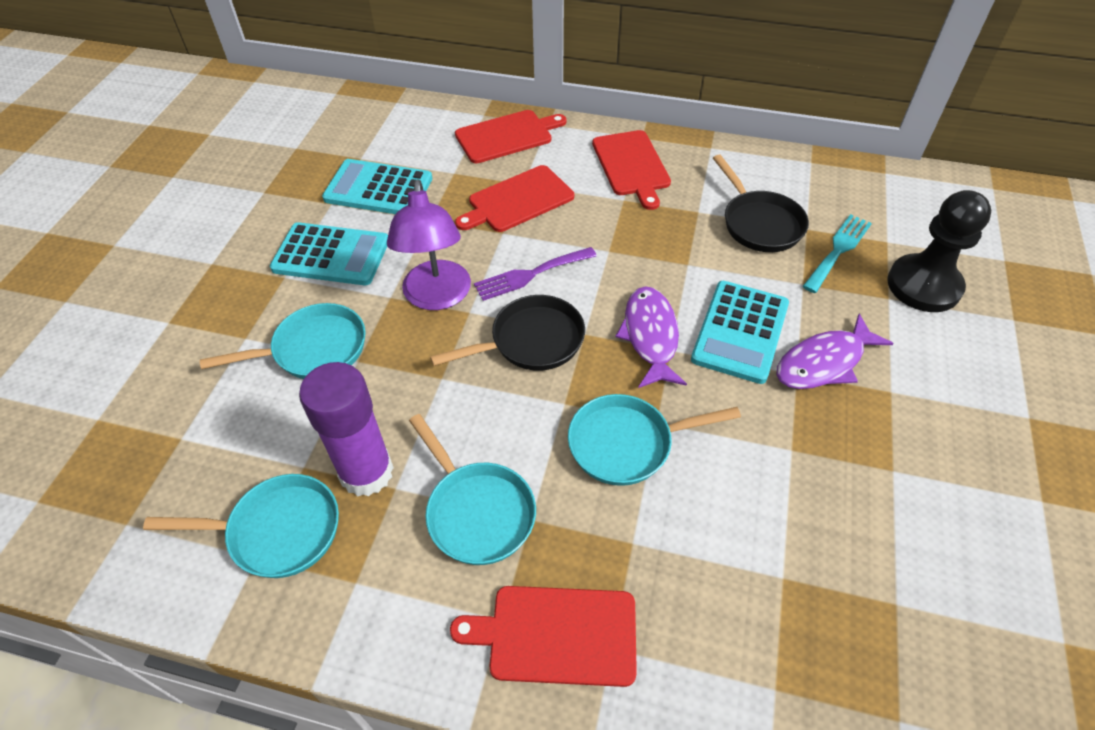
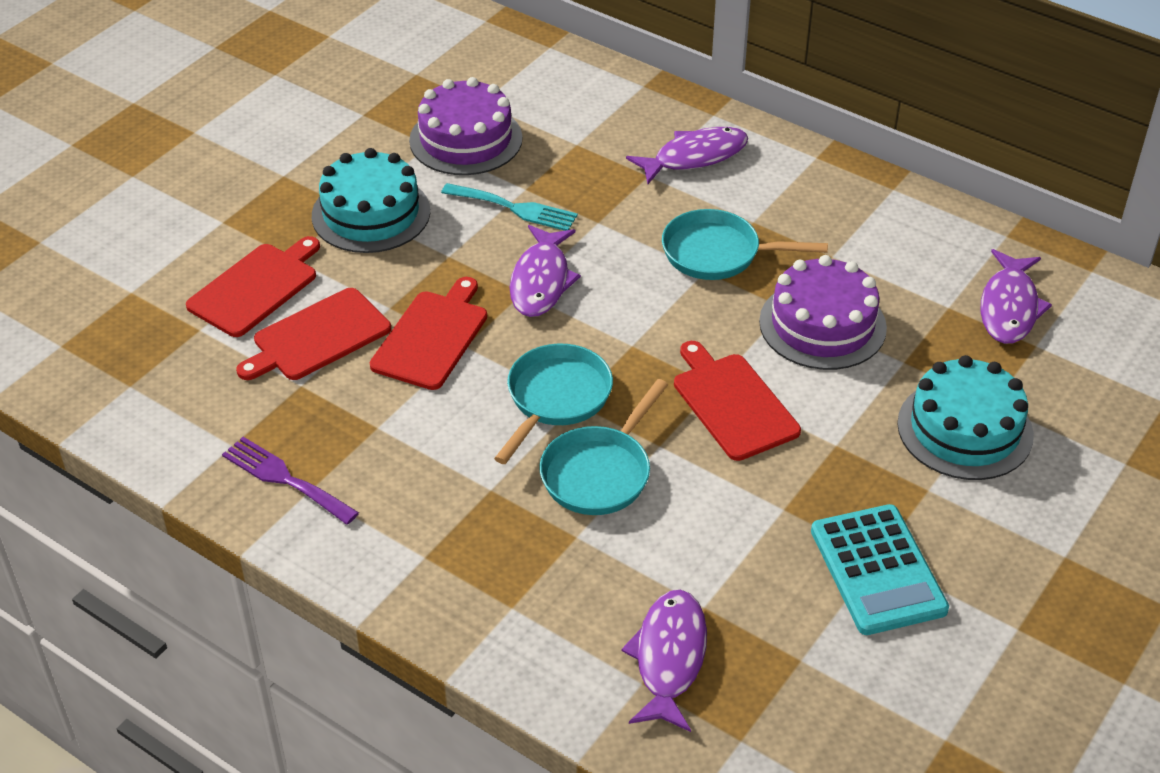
black pan: [430,295,585,371] [713,155,809,252] = 2 -> none = 0
black pawn: [887,190,991,312] = 1 -> none = 0
purple cake: none = 0 -> [409,77,523,175] [759,255,887,370] = 2
purple fish: [615,286,687,388] [776,314,894,389] = 2 -> [510,225,581,317] [621,590,707,732] [626,127,748,184] [980,249,1052,344] = 4
purple glue stick: [299,362,394,496] = 1 -> none = 0
purple lamp: [387,179,471,310] = 1 -> none = 0
turquoise cake: none = 0 -> [312,148,430,253] [897,355,1034,480] = 2
turquoise calculator: [270,222,388,285] [322,159,432,214] [691,281,789,384] = 3 -> [811,504,949,635] = 1
turquoise pan: [143,474,339,578] [200,303,366,379] [409,414,536,565] [568,394,741,486] = 4 -> [494,344,613,464] [539,379,668,515] [662,209,828,280] = 3

